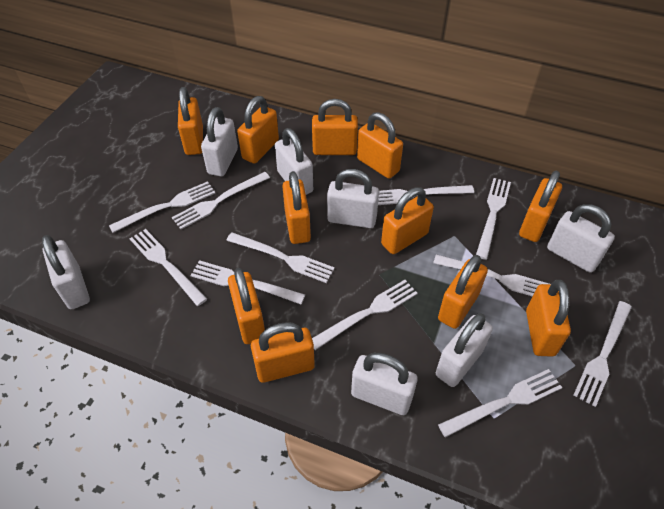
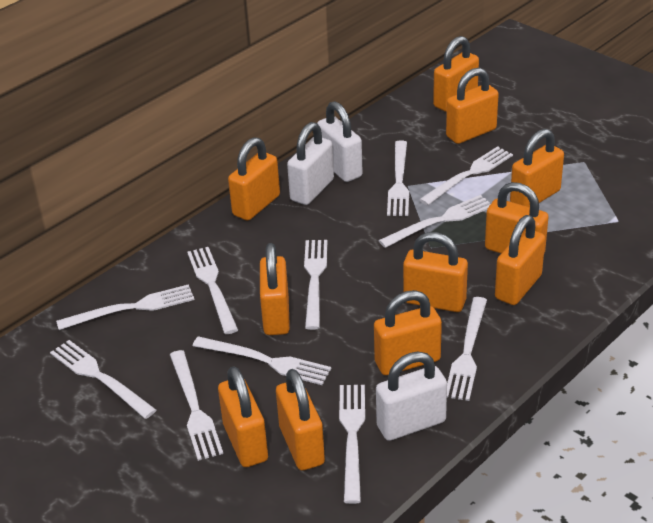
white padlock: [42,235,90,309] [201,107,238,176] [275,128,313,195] [327,169,379,228] [351,353,418,415] [436,313,493,387] [547,204,615,273] = 7 -> [287,122,334,205] [317,101,363,182] [376,352,447,441] = 3

